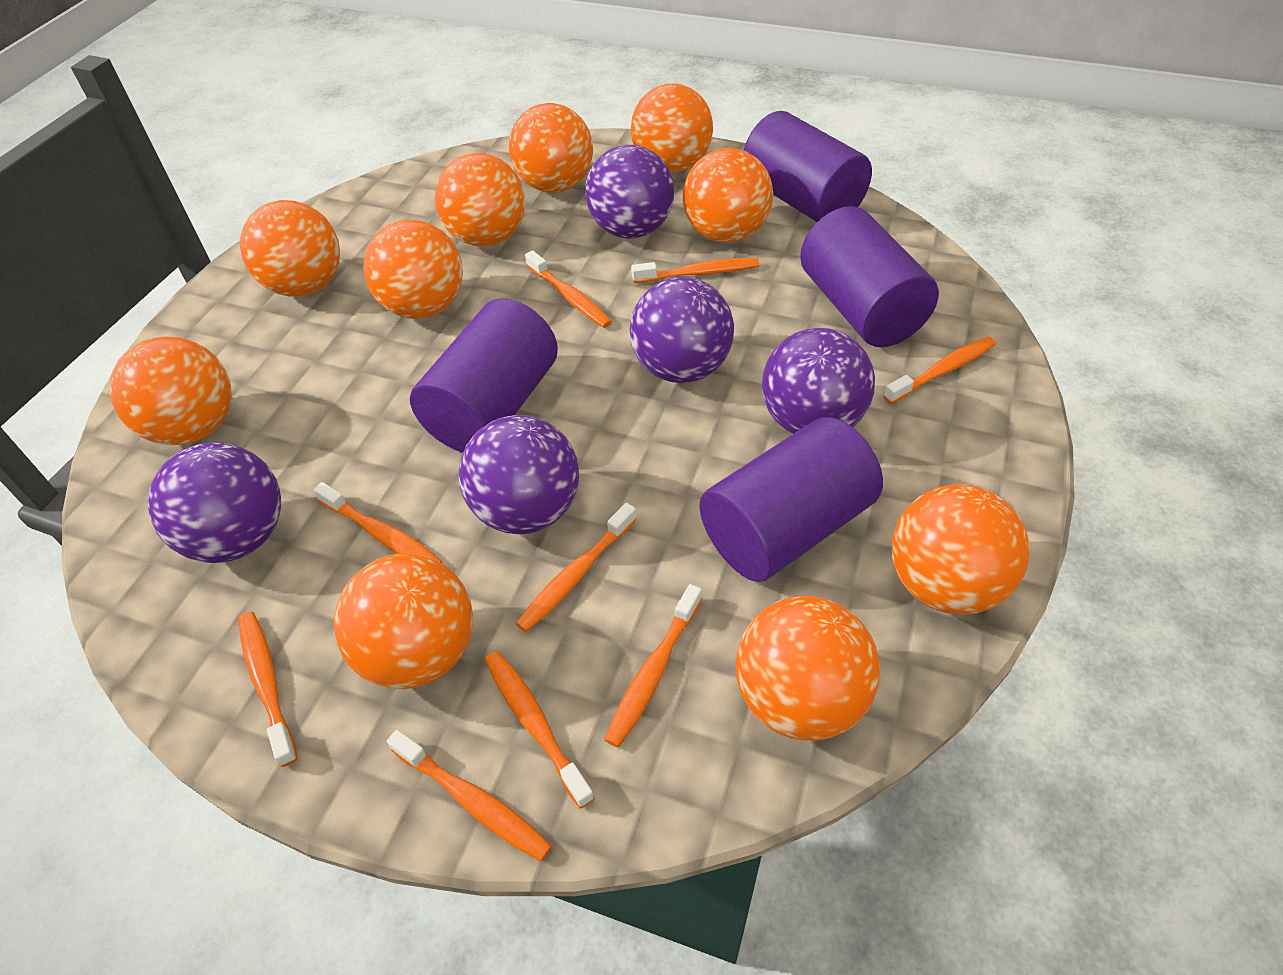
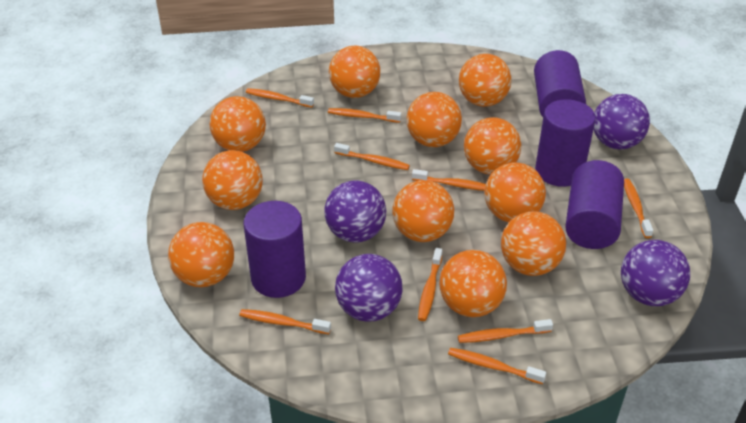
orange ball: [110,337,232,445] [240,200,340,297] [334,553,473,689] [363,220,463,319] [435,153,525,247] [509,103,593,193] [631,83,713,172] [683,148,773,243] [736,596,880,741] [892,484,1030,615] = 10 -> [168,222,234,287] [202,150,263,210] [210,96,266,152] [329,46,380,98] [392,180,454,242] [406,92,462,147] [439,250,507,317] [459,54,511,107] [464,117,522,175] [484,162,546,222] [501,211,566,276] = 11
purple ball: [148,442,281,563] [459,415,579,534] [585,145,674,239] [630,277,734,383] [762,328,875,434] = 5 -> [324,180,386,243] [335,254,402,322] [593,94,650,149] [621,240,690,306] = 4

